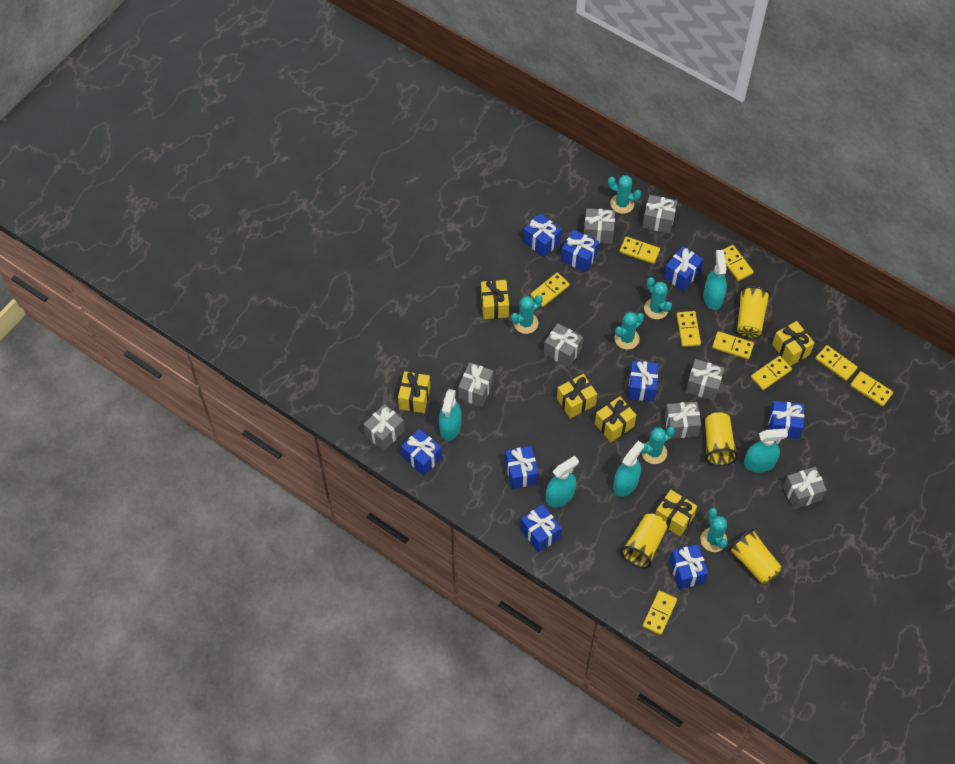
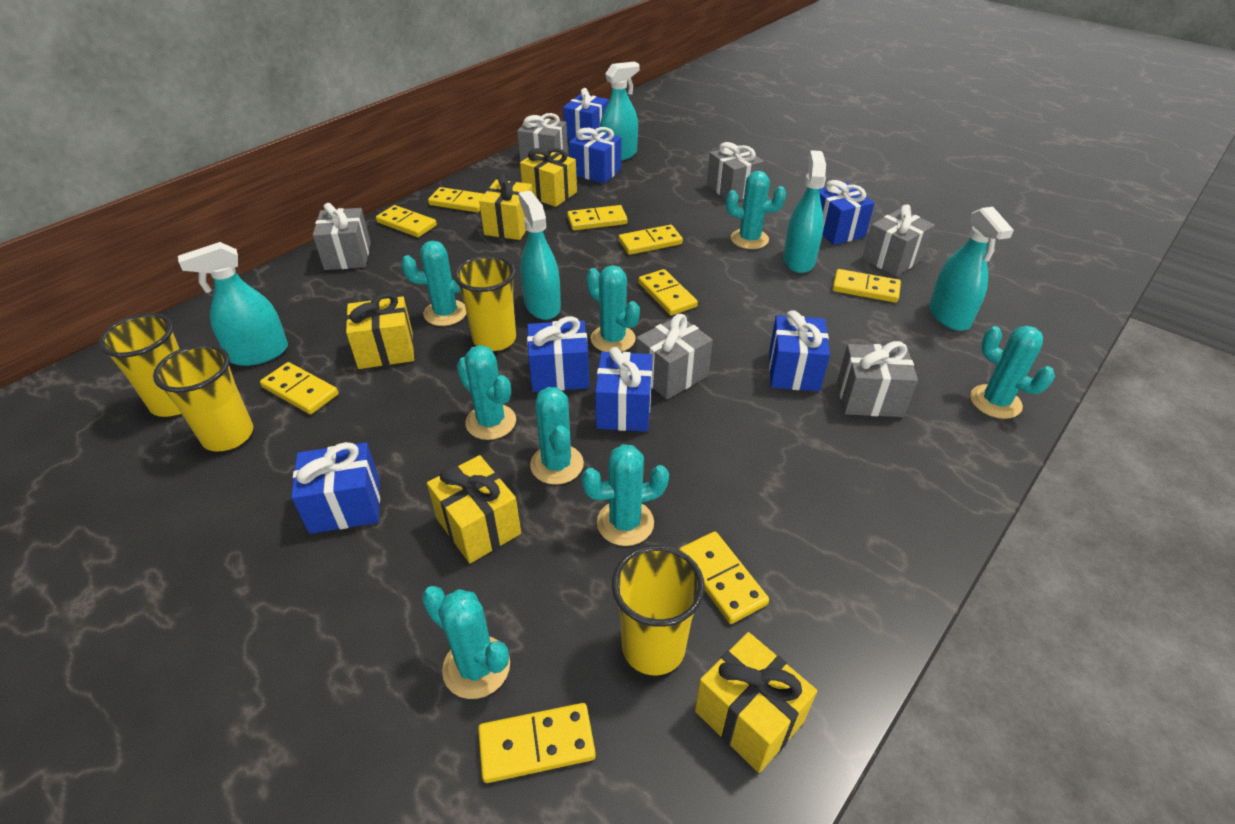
blue gift: [401,429,442,476] [505,446,538,489] [520,504,561,552] [523,213,562,258] [561,230,599,272] [628,361,658,401] [663,246,703,291] [669,544,708,589] [768,401,804,439] = 9 -> [291,442,380,534] [527,316,589,392] [563,88,609,140] [569,127,621,183] [595,347,652,432] [769,310,830,391] [820,180,874,245] = 7
grey gift: [363,404,405,451] [458,362,494,407] [544,323,583,368] [584,208,615,244] [642,195,677,234] [664,402,701,439] [686,359,724,401] [783,467,827,509] = 8 -> [313,203,371,270] [517,113,568,162] [636,314,713,399] [707,142,764,200] [837,341,918,417] [863,205,935,276] = 6
turquoise cactus: [511,295,543,334] [608,175,641,214] [614,312,644,350] [641,427,675,464] [644,277,672,319] [701,508,728,552] = 6 -> [401,241,466,326] [422,586,510,699] [457,345,516,440] [530,387,584,485] [581,444,669,546] [586,265,640,352] [726,171,786,249] [970,326,1055,419] = 8
yellow gift: [398,371,430,413] [481,280,509,319] [557,374,597,419] [595,396,636,442] [655,490,697,536] [772,321,814,366] = 6 -> [346,293,414,369] [427,455,521,563] [479,174,533,240] [520,148,577,207] [695,632,817,773] = 5

